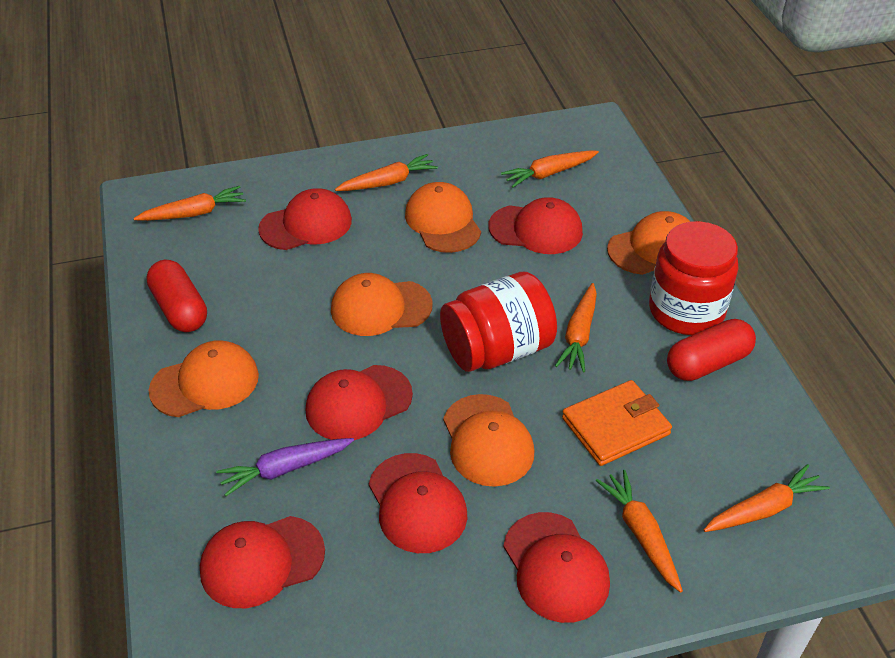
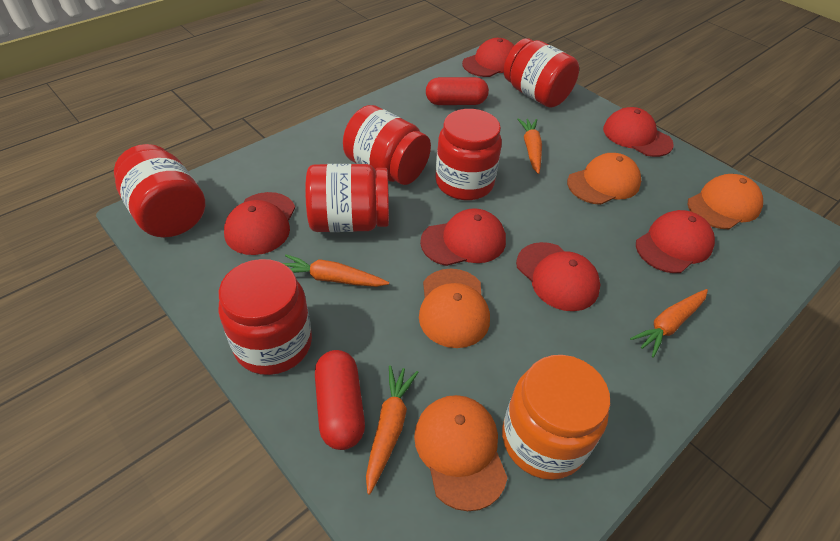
orange cap: [149,340,259,417] [331,273,433,336] [405,182,481,253] [443,394,534,487] [607,211,691,275] = 5 -> [414,395,508,511] [419,269,490,348] [567,153,641,205] [688,174,763,229] = 4
orange carrot: [134,186,246,221] [335,154,438,191] [501,151,599,188] [555,283,597,373] [596,470,683,592] [704,464,830,532] = 6 -> [282,254,389,287] [366,365,418,494] [517,118,542,174] [630,289,708,358] = 4
orange jar: none = 0 -> [502,355,610,480] = 1
orange wallet: [562,380,672,466] = 1 -> none = 0
purple carrot: [216,438,354,496] = 1 -> none = 0
red jar: [440,272,557,372] [649,221,739,335] = 2 -> [114,144,205,237] [218,259,312,375] [305,164,389,232] [343,105,431,185] [435,109,502,200] [504,38,579,108] = 6

